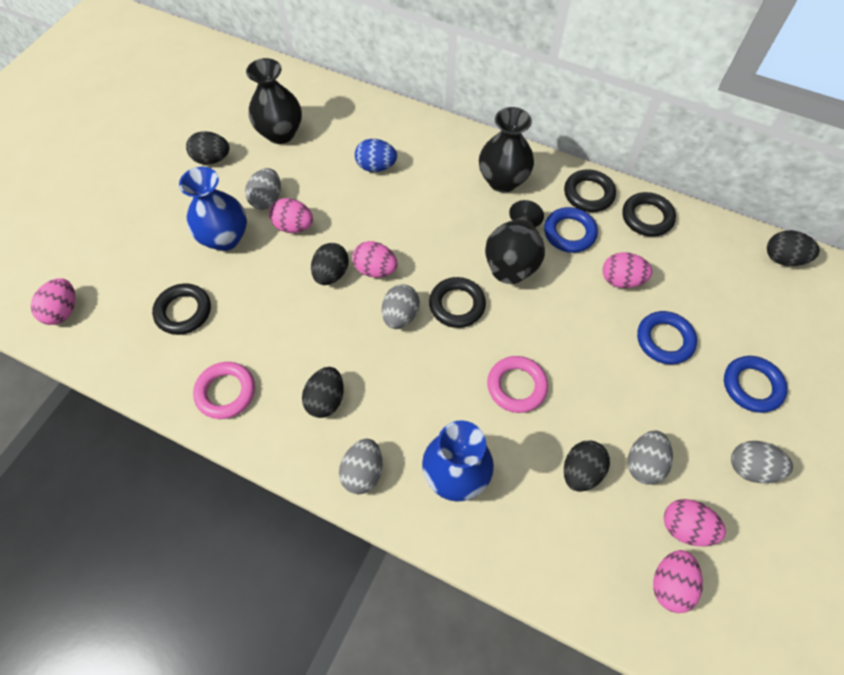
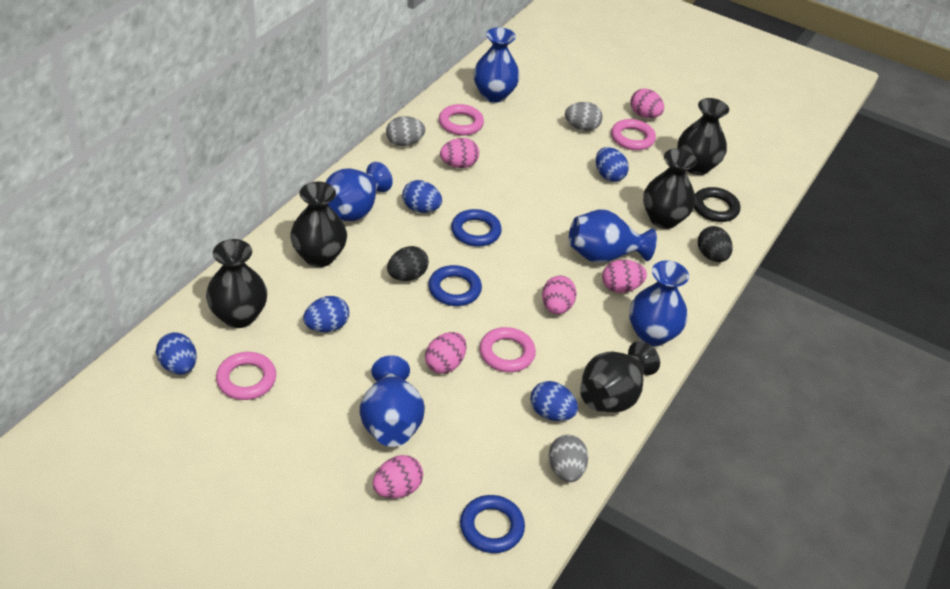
black egg: [186,131,230,165] [302,367,344,418] [311,243,349,285] [564,441,610,492] [767,230,820,266] = 5 -> [387,246,429,281] [698,226,733,262] = 2
black ring: [152,283,211,335] [429,277,486,328] [564,169,616,212] [622,192,676,237] = 4 -> [694,187,740,222] = 1
black vase: [246,58,302,144] [479,107,534,192] [485,200,545,284] = 3 -> [206,239,267,328] [290,182,347,267] [580,341,660,412] [643,149,697,229] [677,98,729,175] = 5
blue egg: [355,139,397,172] = 1 -> [156,332,197,375] [303,296,349,332] [402,180,442,213] [530,381,578,421] [596,147,629,182] = 5
blue vase: [179,167,247,251] [422,420,494,502] = 2 -> [325,162,393,221] [360,355,425,447] [473,27,520,103] [569,209,657,263] [629,260,689,346] = 5
grey egg: [245,168,281,210] [339,438,382,494] [382,284,420,329] [628,431,673,485] [731,441,793,483] = 5 -> [386,116,425,146] [549,435,588,482] [565,102,603,131] = 3
pink ring: [193,362,255,419] [487,356,548,413] = 2 -> [216,352,276,400] [439,104,484,135] [480,327,536,372] [611,119,656,150] = 4

